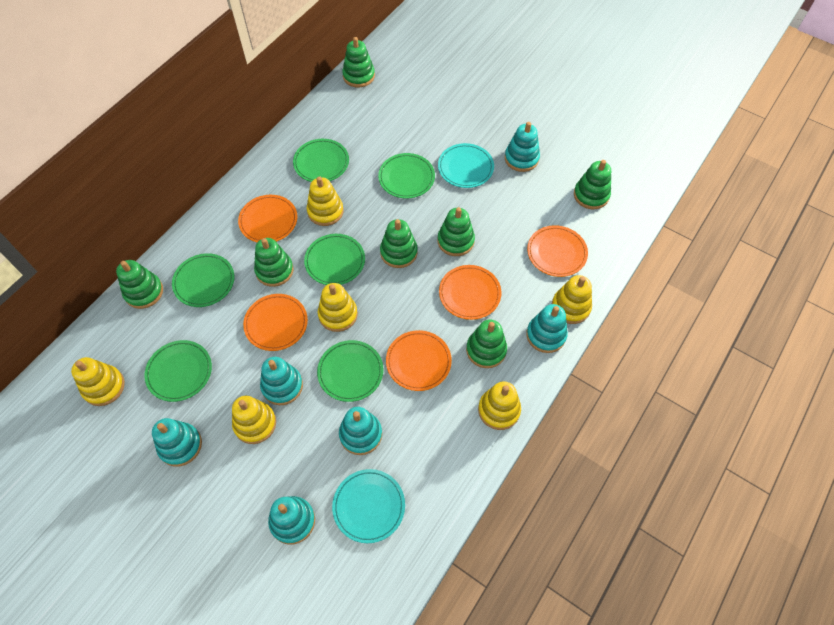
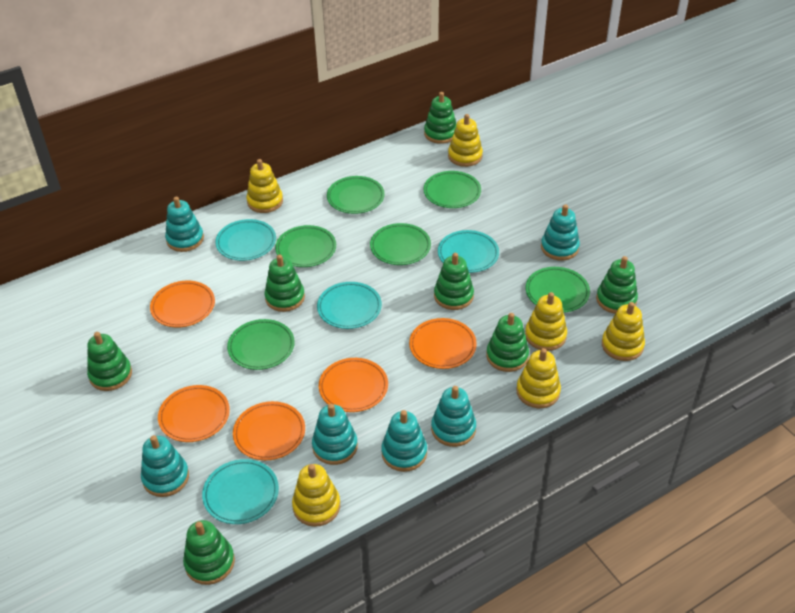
turquoise plate: [332,469,405,543] [438,143,494,188] = 2 -> [202,459,279,524] [215,219,276,261] [317,282,382,329] [438,230,499,273] = 4

